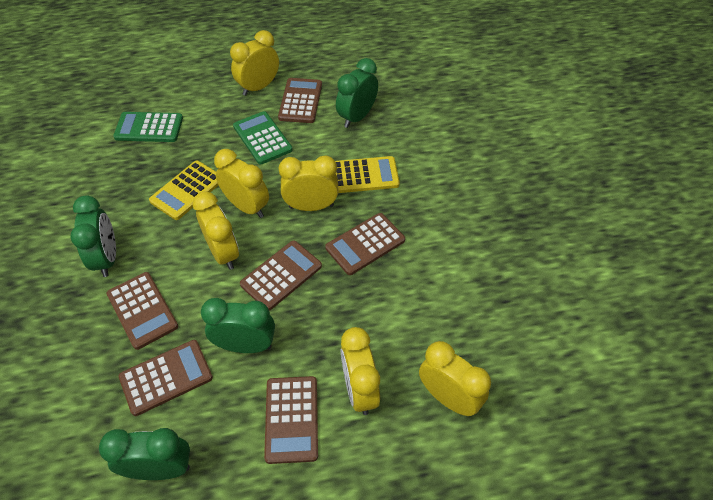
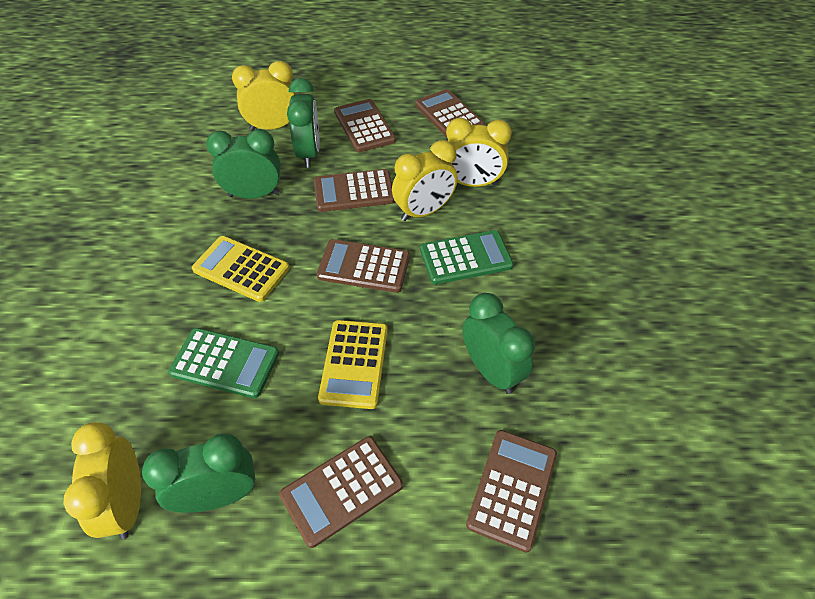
yellow clock: [193,191,239,270] [214,149,269,218] [230,30,279,96] [279,156,338,211] [341,327,380,415] [419,341,491,416] = 6 -> [63,422,141,539] [232,61,296,131] [392,140,458,221] [446,118,512,187] = 4

